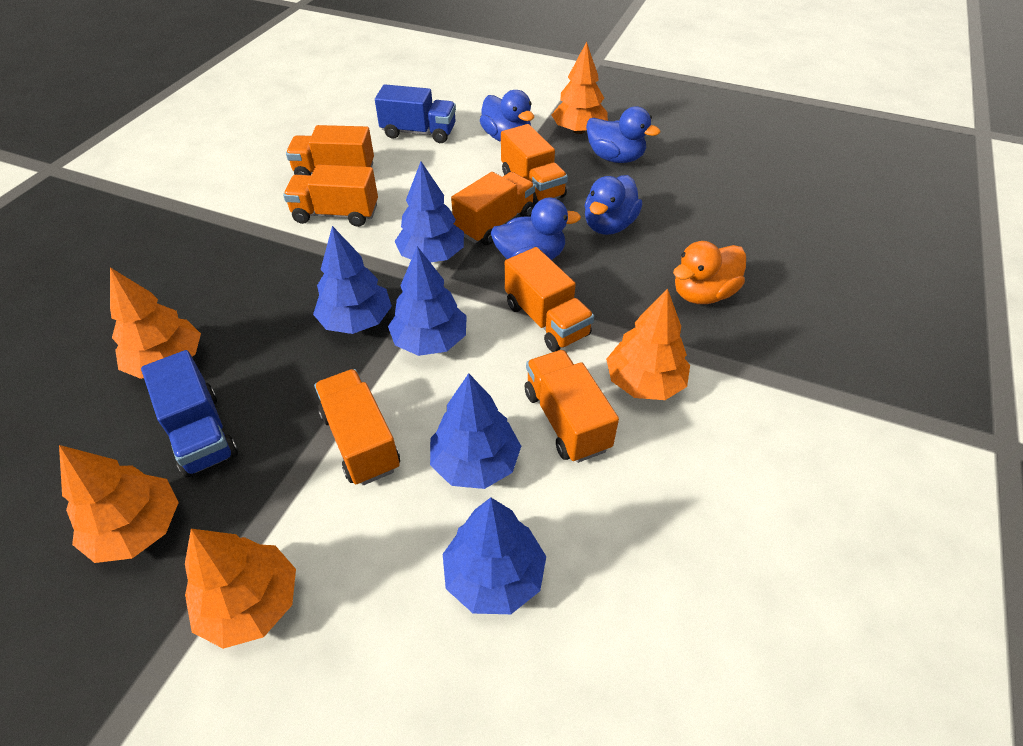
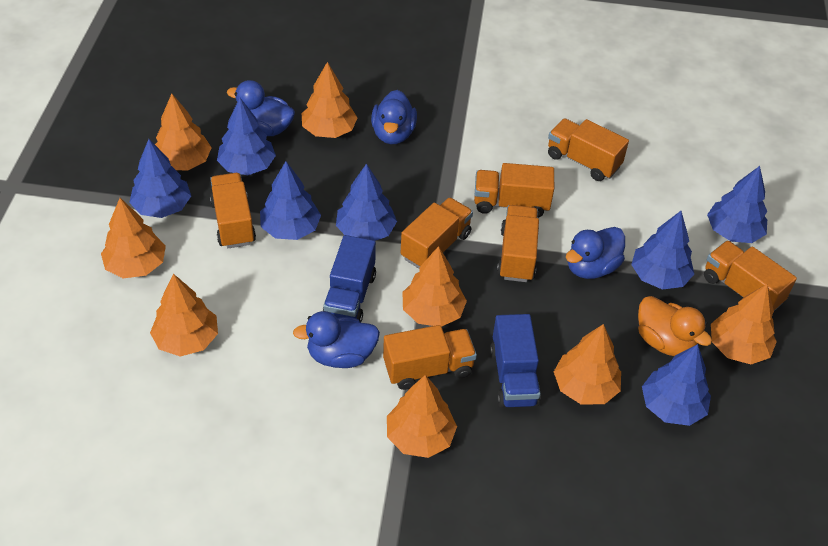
blue tree: [313,226,392,334] [388,246,467,356] [395,161,464,262] [430,373,521,489] [443,497,546,614] = 5 -> [129,139,191,218] [217,98,276,175] [260,161,321,240] [336,163,397,241] [631,211,694,290] [642,344,711,426] [707,166,767,243] = 7
orange tree: [59,445,179,563] [110,267,201,379] [185,529,296,649] [552,42,608,134] [606,288,690,400] = 5 -> [101,198,166,278] [150,274,218,357] [155,93,212,170] [302,62,358,138] [387,375,457,458] [403,246,467,327] [554,324,621,404] [711,284,777,364] = 8

